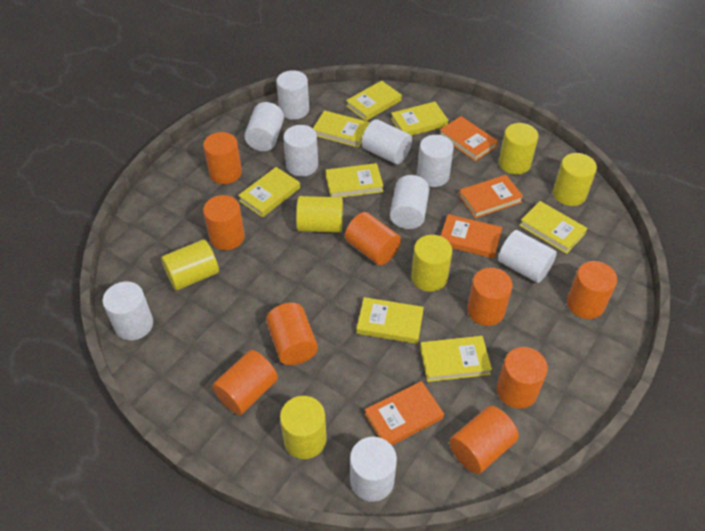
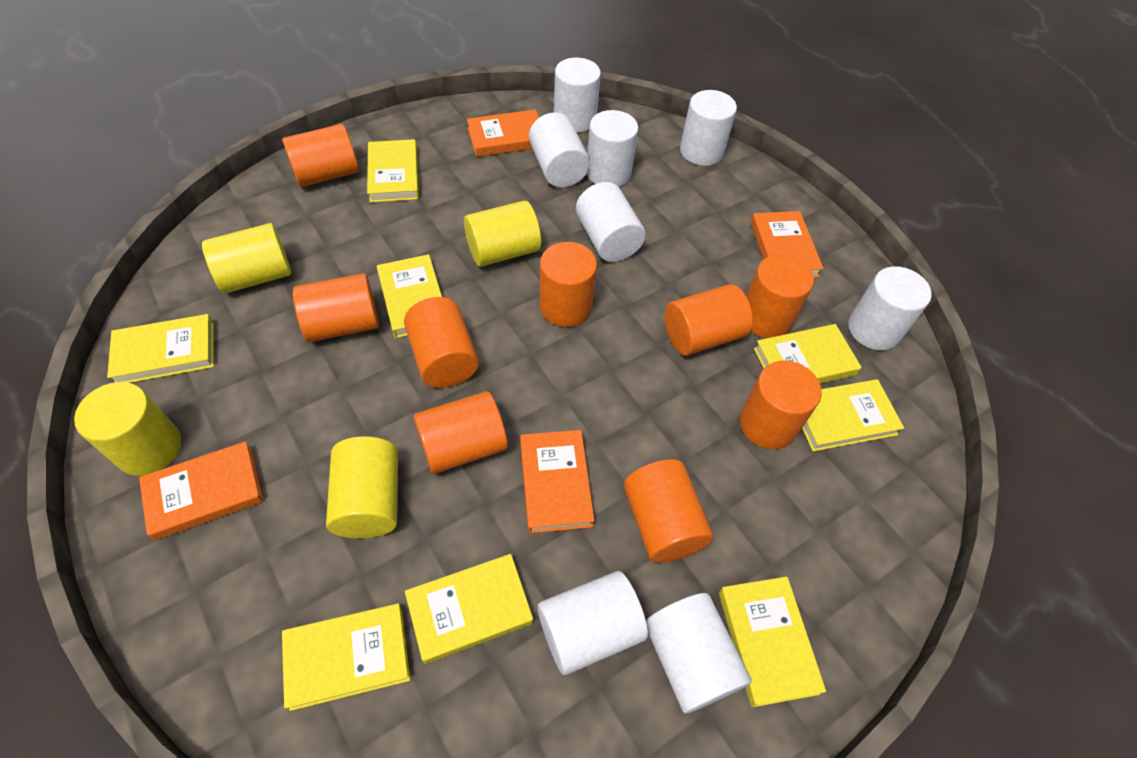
white cylinder: [103,282,153,340] [244,102,284,151] [276,70,309,120] [283,125,318,177] [350,437,397,502] [362,119,412,164] [390,175,430,229] [417,135,454,187] [498,230,557,283] = 9 -> [529,112,590,187] [537,571,648,675] [554,57,601,133] [576,182,646,262] [587,110,638,187] [646,593,752,713] [680,90,737,166] [848,266,932,350] = 8
yellow cylinder: [161,239,219,290] [280,396,327,459] [296,196,343,233] [411,235,452,292] [499,123,539,175] [553,153,597,206] = 6 -> [74,382,181,476] [202,223,291,294] [326,436,398,539] [464,201,541,267] = 4

